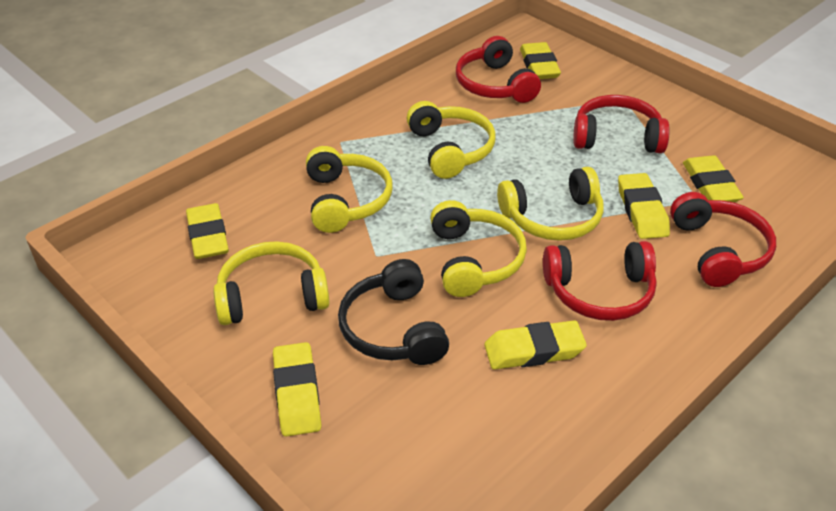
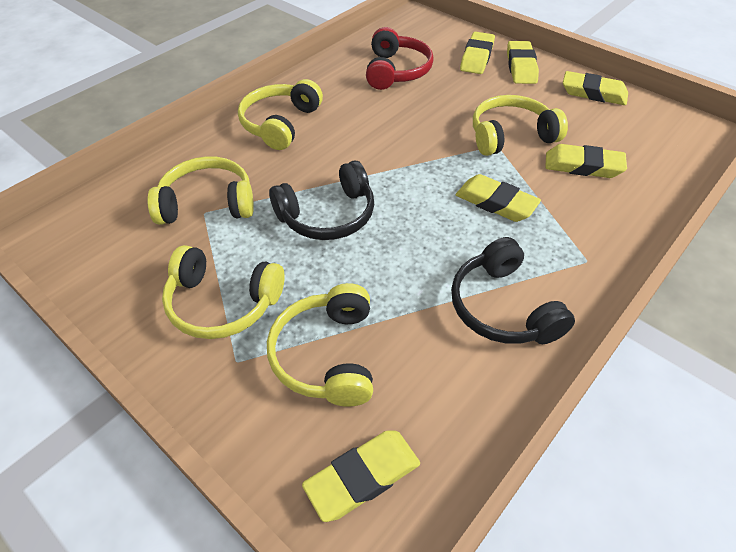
black headphones: [338,259,449,365] = 1 -> [269,161,374,240] [451,237,575,344] = 2
red headphones: [456,36,541,103] [543,241,657,321] [573,95,670,153] [670,192,776,287] = 4 -> [366,27,434,90] = 1

